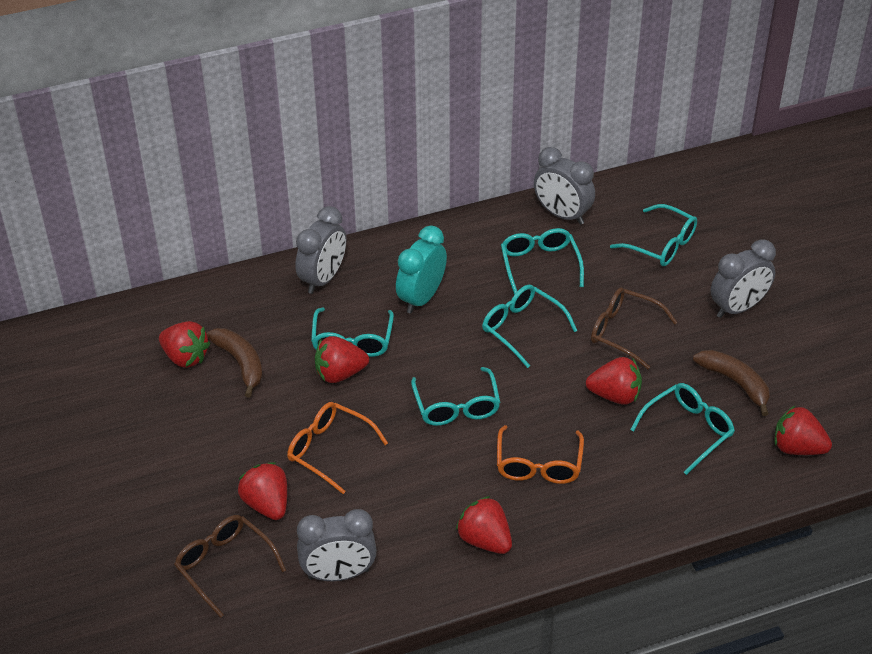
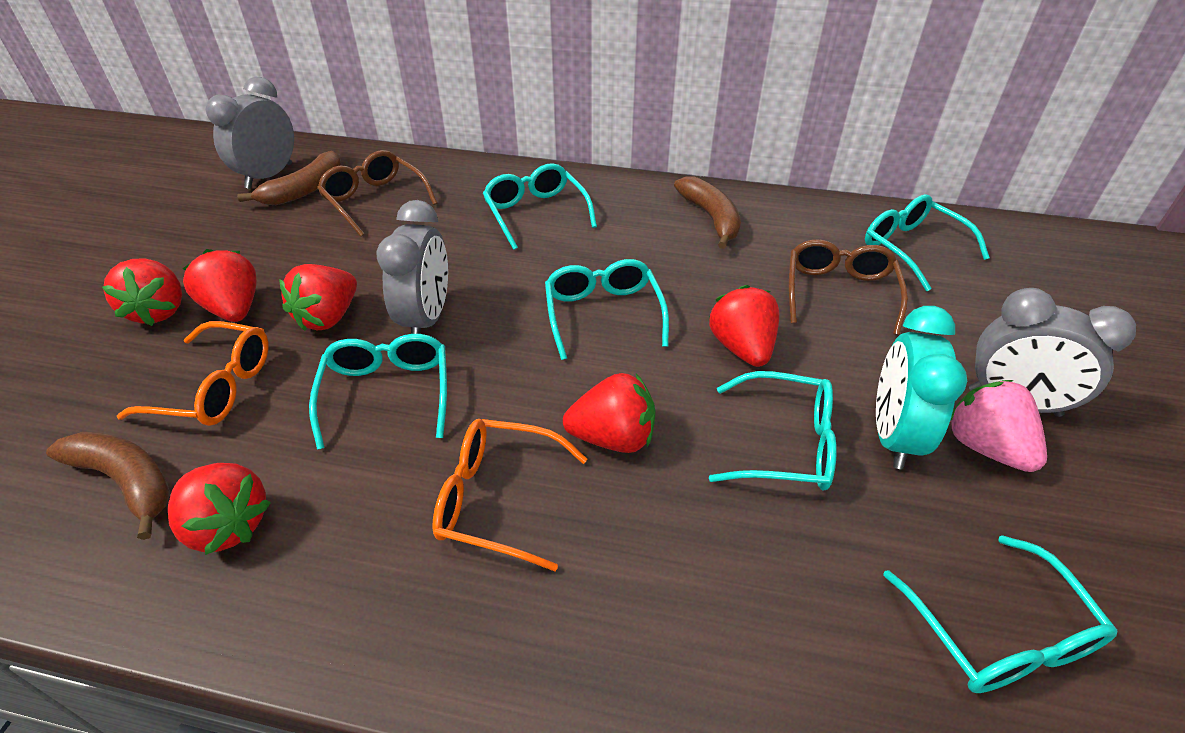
brown banana: [206,328,263,398] [693,350,770,416] = 2 -> [46,432,170,540] [237,151,341,205] [674,177,741,249] = 3
grey clock: [295,206,346,294] [297,509,377,581] [534,147,595,225] [711,239,776,318] = 4 -> [206,77,294,189] [377,200,448,334] [969,288,1136,417] = 3
pink strawberry: none = 0 -> [950,380,1047,472] = 1

